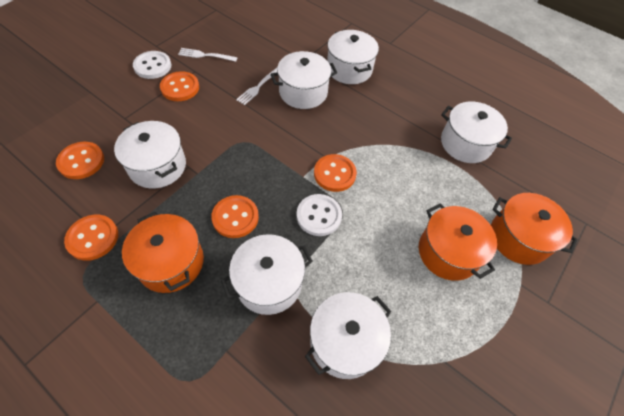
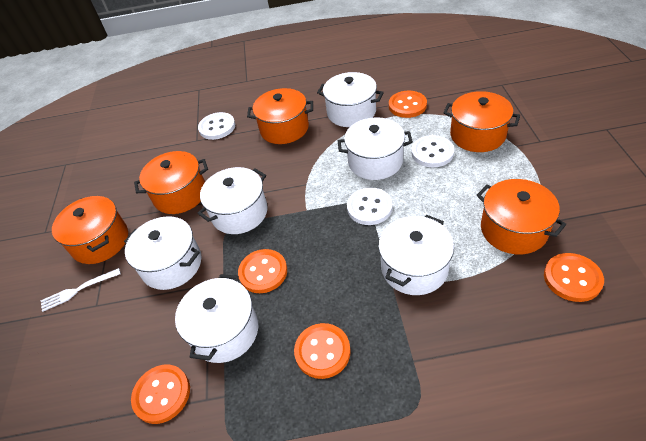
orange pot: [122,212,204,293] [419,203,497,281] [491,193,578,265] = 3 -> [52,196,128,264] [134,151,208,214] [247,88,313,144] [443,91,520,152] [477,179,566,254] = 5
white button: [133,51,171,79] [297,194,342,236] = 2 -> [198,112,235,140] [347,187,393,225] [411,135,454,167] = 3
white fork: [178,48,237,62] [236,68,277,105] = 2 -> [41,268,121,312] = 1

